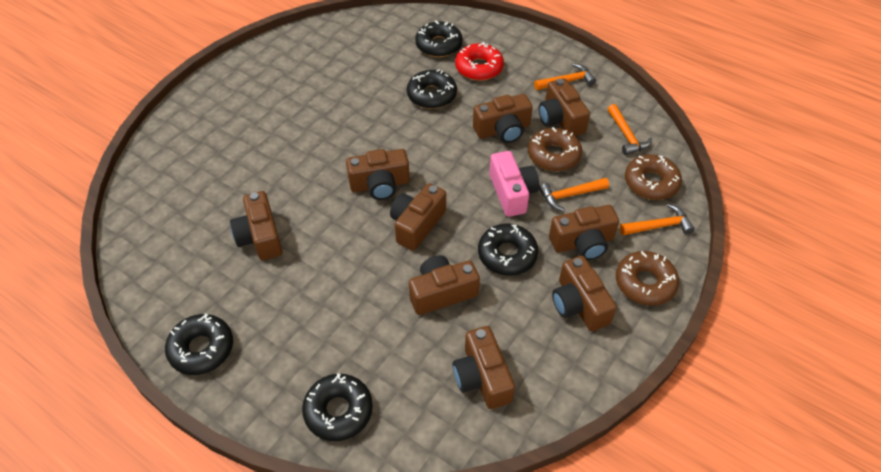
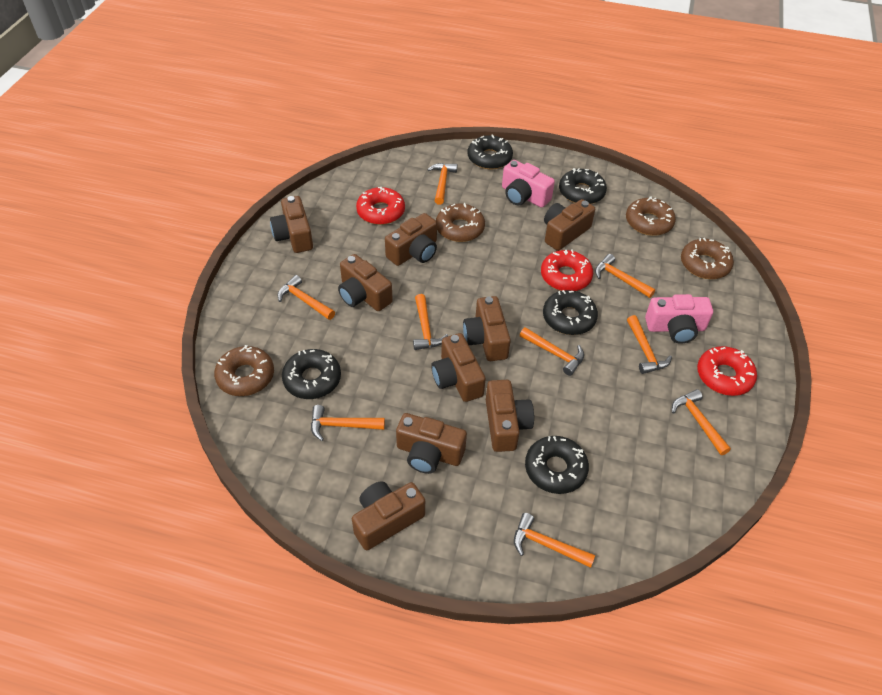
brown donut: [528,127,582,171] [616,251,679,306] [625,154,682,200] = 3 -> [214,345,274,396] [436,203,485,242] [626,196,676,236] [681,238,734,279] = 4
orange hammer: [534,63,596,90] [539,178,609,211] [607,104,652,155] [620,204,695,235] = 4 -> [278,275,335,320] [311,405,385,441] [413,294,448,350] [427,163,458,205] [514,513,595,568] [520,327,584,376] [595,254,655,298] [627,315,672,374] [672,389,731,455] = 9
pink camera: [489,151,539,217] = 1 -> [502,160,555,208] [645,294,713,344] = 2
red donut: [455,42,504,81] = 1 -> [356,187,405,225] [541,249,593,291] [697,346,757,396] = 3

